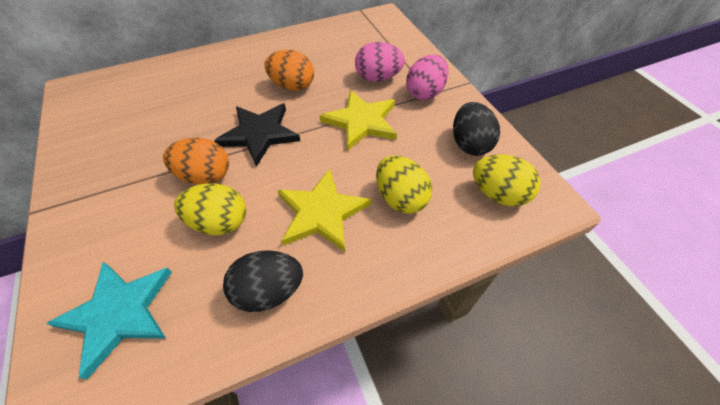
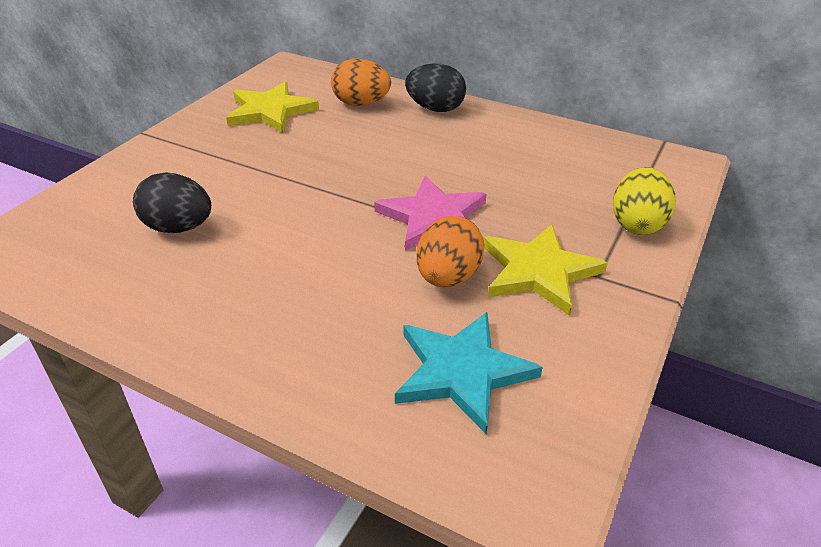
black star: [214,104,300,167] = 1 -> none = 0
pink egg: [355,42,405,82] [406,55,449,100] = 2 -> none = 0
pink star: none = 0 -> [374,176,487,251] = 1
yellow egg: [174,183,246,235] [376,156,432,214] [473,154,541,206] = 3 -> [613,167,676,235] = 1

